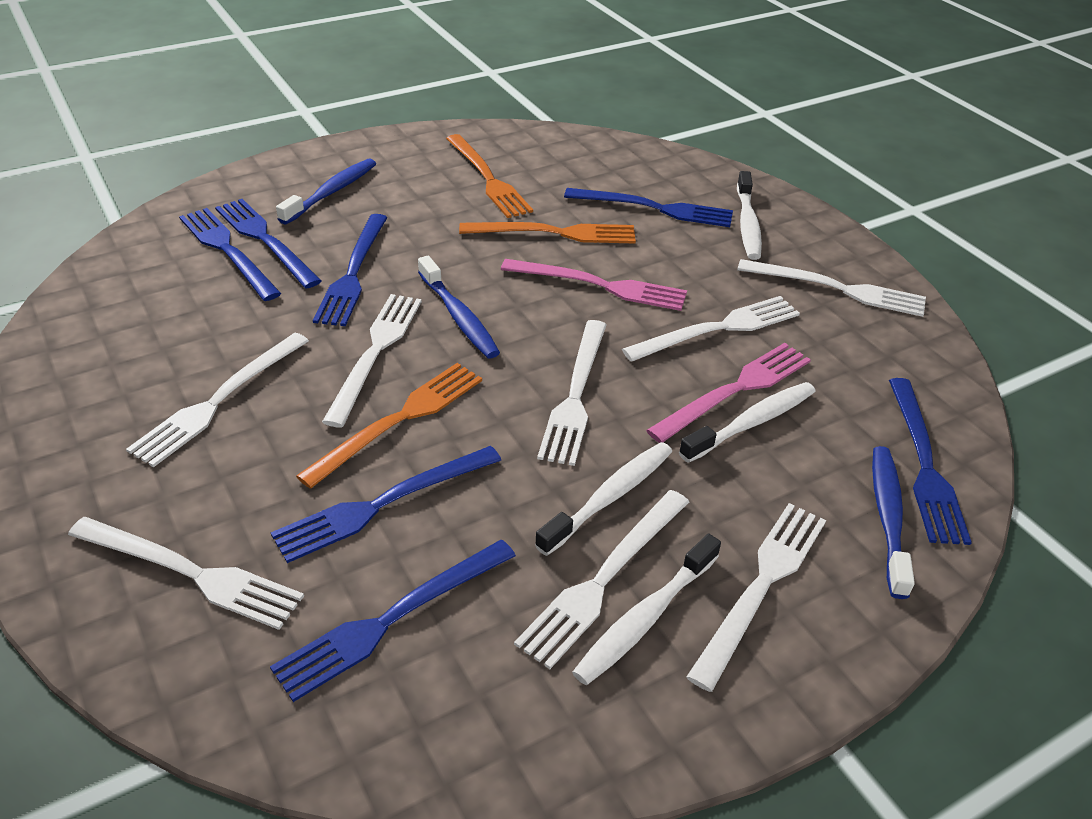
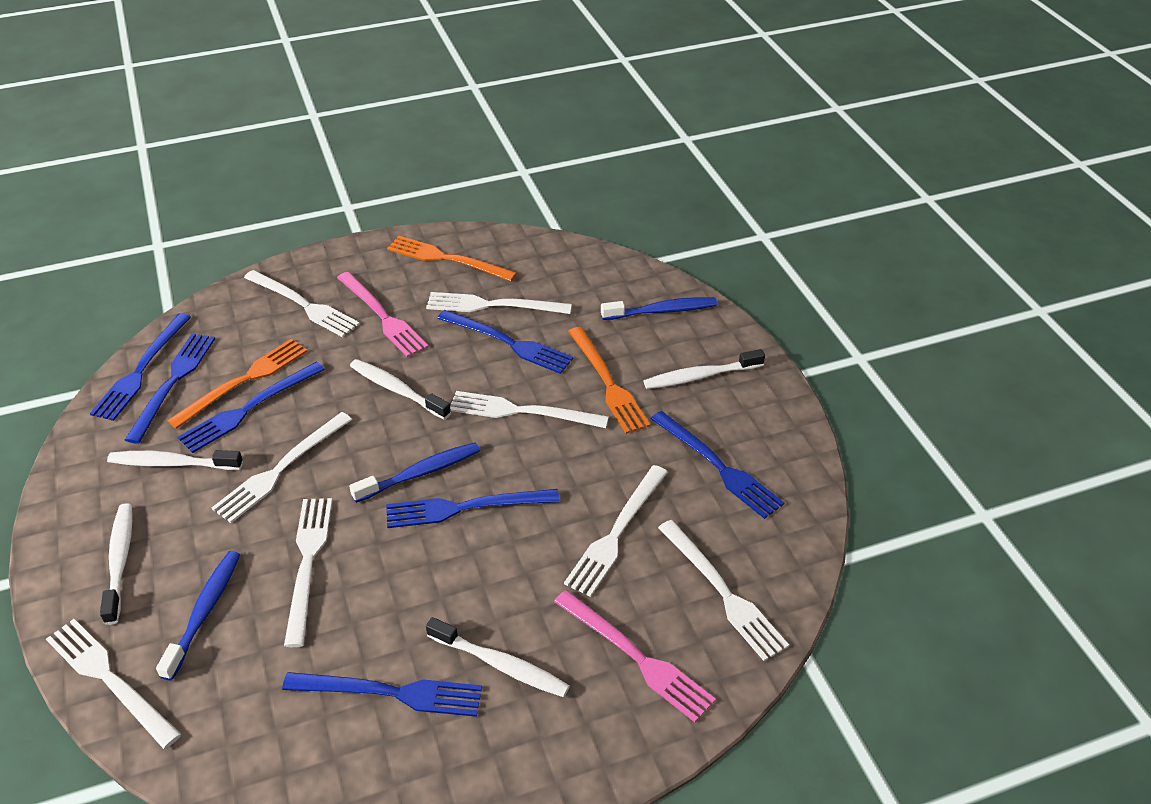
white toothbrush: [535,442,672,556] [572,534,721,685] [679,382,816,463] [737,171,762,260] = 4 -> [100,503,132,625] [107,450,243,470] [350,359,451,420] [426,617,570,697] [644,349,765,389] = 5

